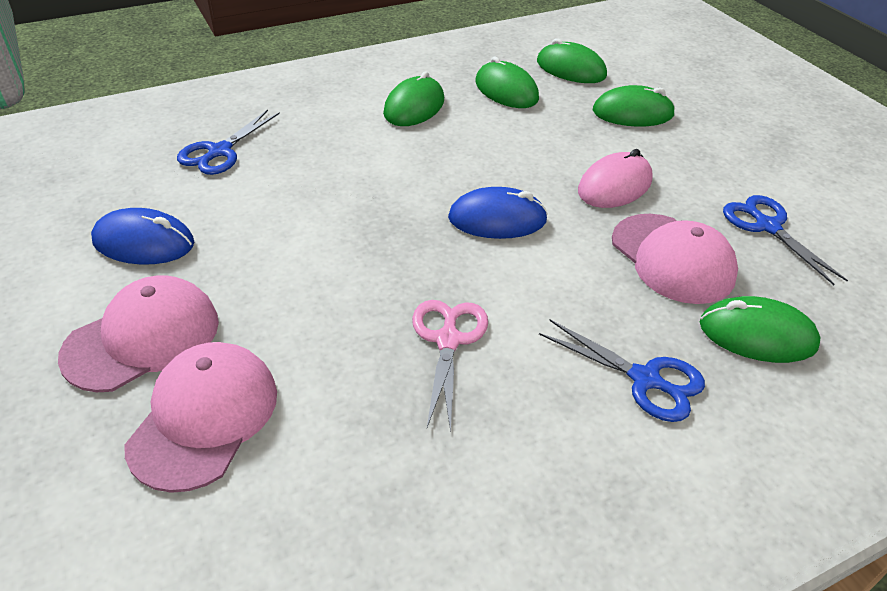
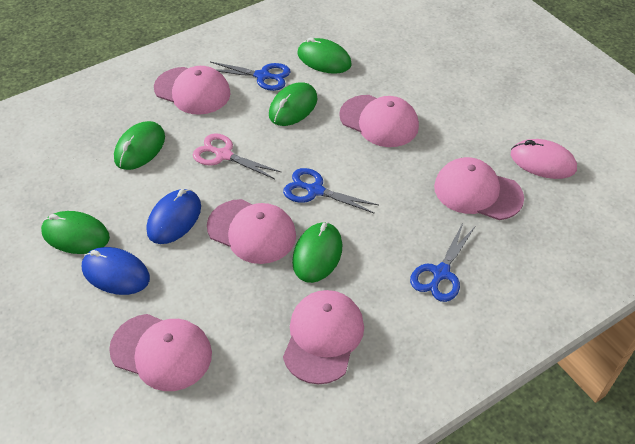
pink cap: [58,275,219,392] [124,342,277,493] [612,214,738,304] = 3 -> [109,314,212,391] [154,66,231,115] [207,199,296,264] [283,290,364,385] [339,95,419,147] [434,157,524,220] = 6

